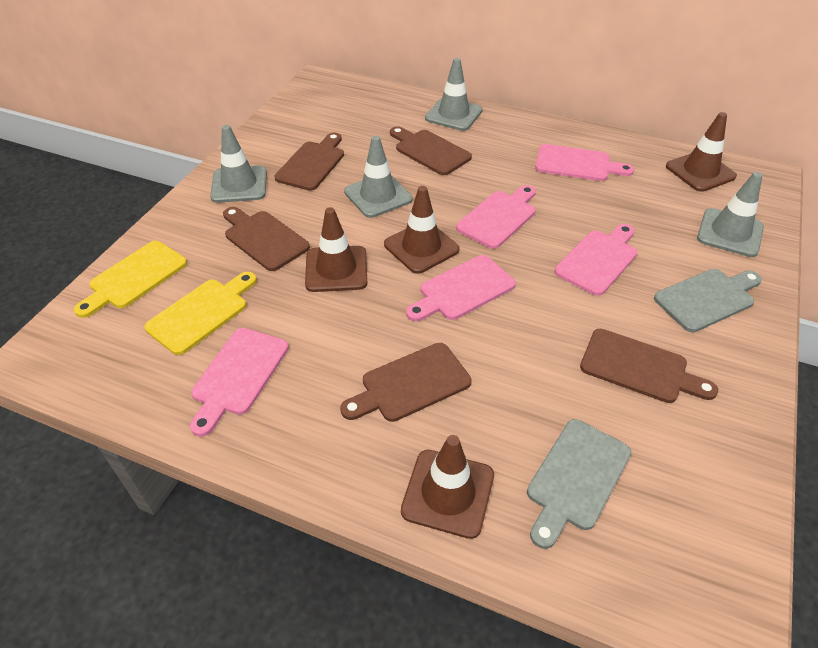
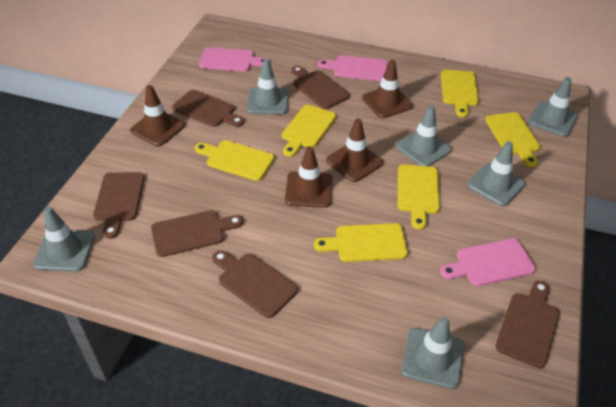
brown cutting board: [223,207,310,271] [274,133,344,191] [340,343,471,422] [390,126,472,175] [580,329,718,403] = 5 -> [93,172,145,239] [151,210,243,257] [172,90,244,127] [212,250,298,318] [292,66,350,109] [496,281,560,368] = 6
grey cutting board: [527,419,631,549] [654,269,762,332] = 2 -> none = 0
grey traffic cone: [210,125,267,203] [344,136,412,218] [425,58,483,131] [697,172,764,257] = 4 -> [33,207,95,272] [247,59,288,115] [396,105,452,166] [401,317,464,389] [467,141,525,206] [528,77,578,137] = 6
pink cutting board: [190,328,289,437] [406,255,516,321] [456,185,536,249] [535,144,634,181] [554,224,638,296] = 5 -> [199,47,268,72] [318,55,388,81] [440,238,536,286] = 3
yellow cutting board: [74,241,187,318] [144,272,257,355] = 2 -> [194,140,274,181] [282,105,336,157] [314,223,408,262] [398,164,440,230] [441,70,479,117] [486,112,541,167] = 6

